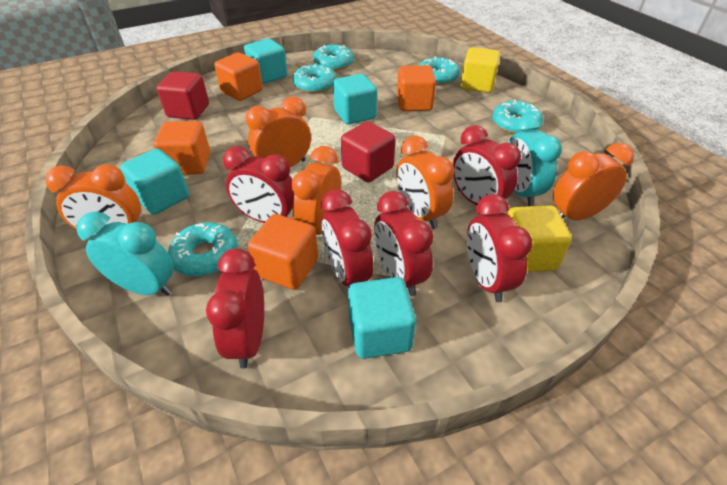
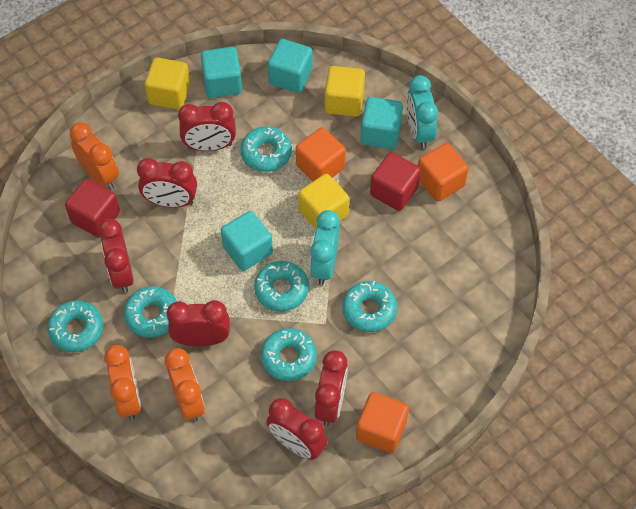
orange clock: [45,164,141,236] [246,96,311,167] [291,146,341,235] [396,136,454,229] [553,143,634,220] = 5 -> [70,122,119,190] [104,345,141,420] [165,348,205,422] = 3
orange cube: [154,121,210,175] [214,52,263,101] [248,214,318,290] [397,65,436,111] = 4 -> [296,128,346,181] [356,392,409,453] [418,143,469,202] = 3
turquoise donut: [168,222,238,277] [293,63,337,93] [313,45,354,71] [419,56,460,85] [492,99,543,134] = 5 -> [47,300,103,352] [124,286,177,338] [240,126,292,172] [254,261,309,311] [261,328,317,381] [342,281,397,332] = 6
yellow cube: [461,47,500,93] [507,205,572,272] = 2 -> [145,57,190,110] [298,174,349,229] [325,66,365,117] = 3

